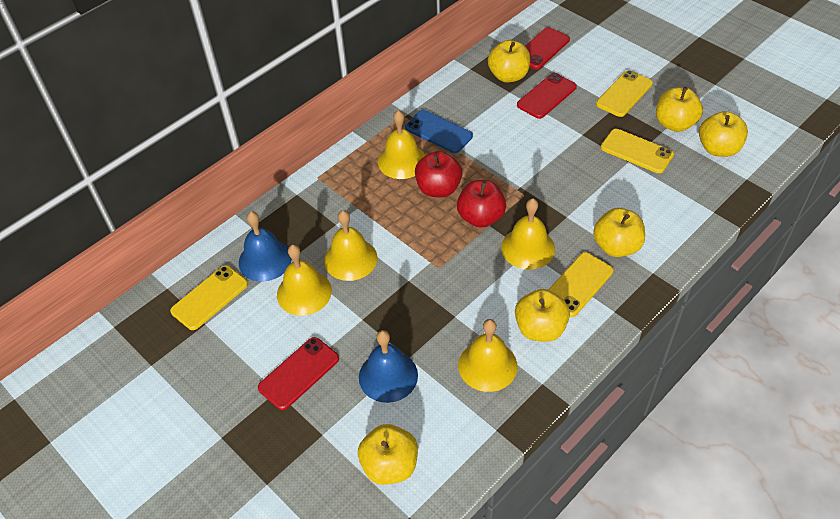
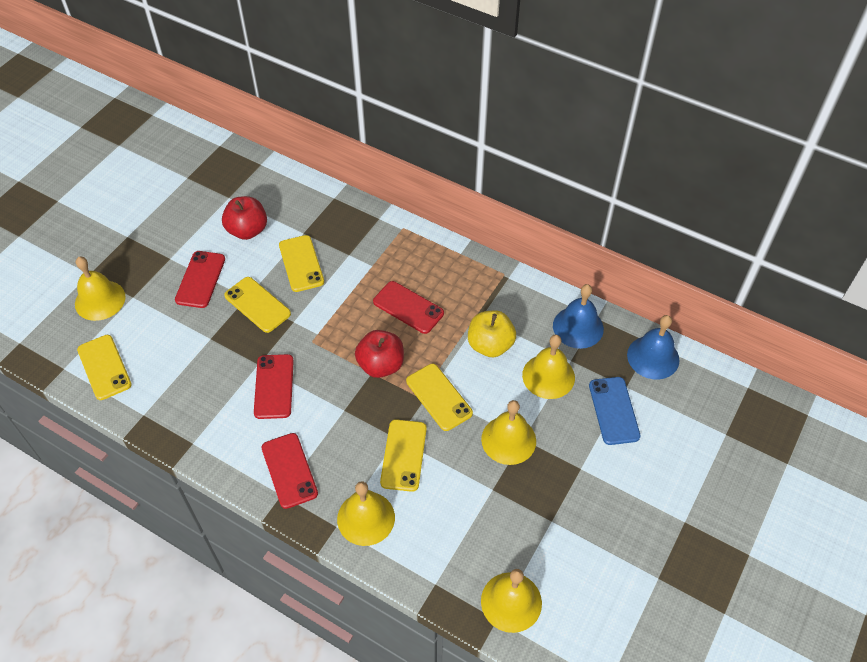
red phone: [258,337,339,410] [517,73,577,119] [525,27,570,69] = 3 -> [175,251,225,308] [254,354,294,419] [262,433,318,509] [373,281,444,334] = 4
yellow apple: [358,424,418,485] [488,40,530,83] [515,289,570,342] [593,208,645,257] [656,87,703,132] [699,111,748,157] = 6 -> [468,310,516,357] = 1
yellow phone: [170,265,248,330] [548,252,613,317] [596,70,653,117] [601,129,674,173] = 4 -> [77,335,132,400] [224,277,291,333] [279,235,324,292] [380,419,427,492] [406,364,473,431] = 5

